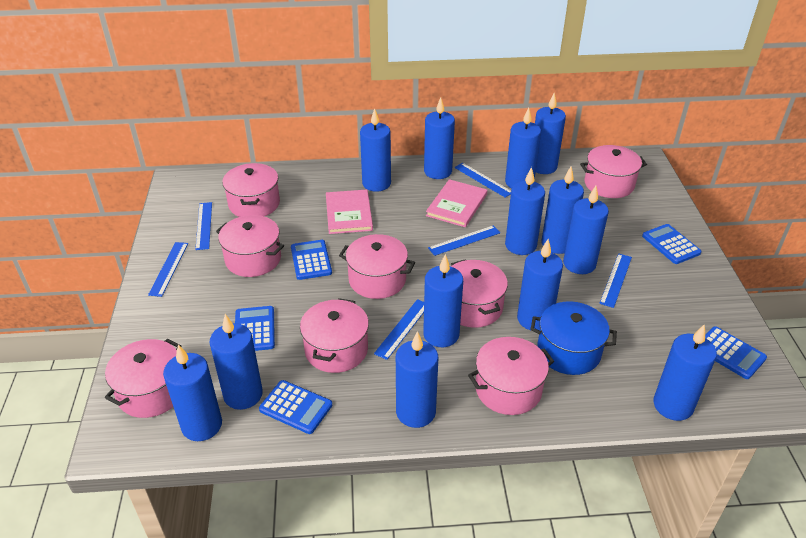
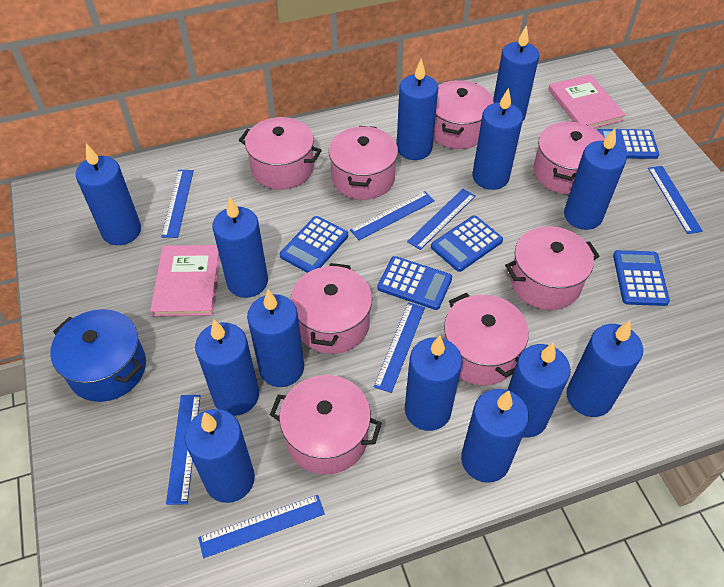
blue ruler: [148,242,188,297] [195,202,212,250] [374,299,424,360] [428,225,500,256] [454,163,511,198] [599,253,632,308] = 6 -> [161,170,194,238] [166,395,201,505] [198,495,325,558] [350,191,435,240] [374,302,425,393] [407,189,475,250] [648,166,703,234] = 7

